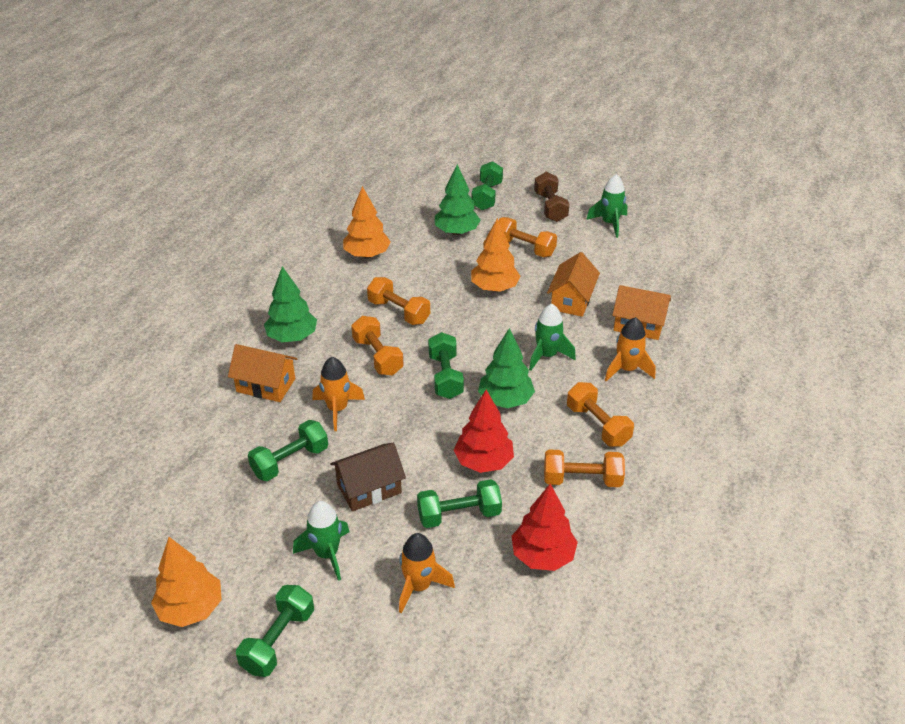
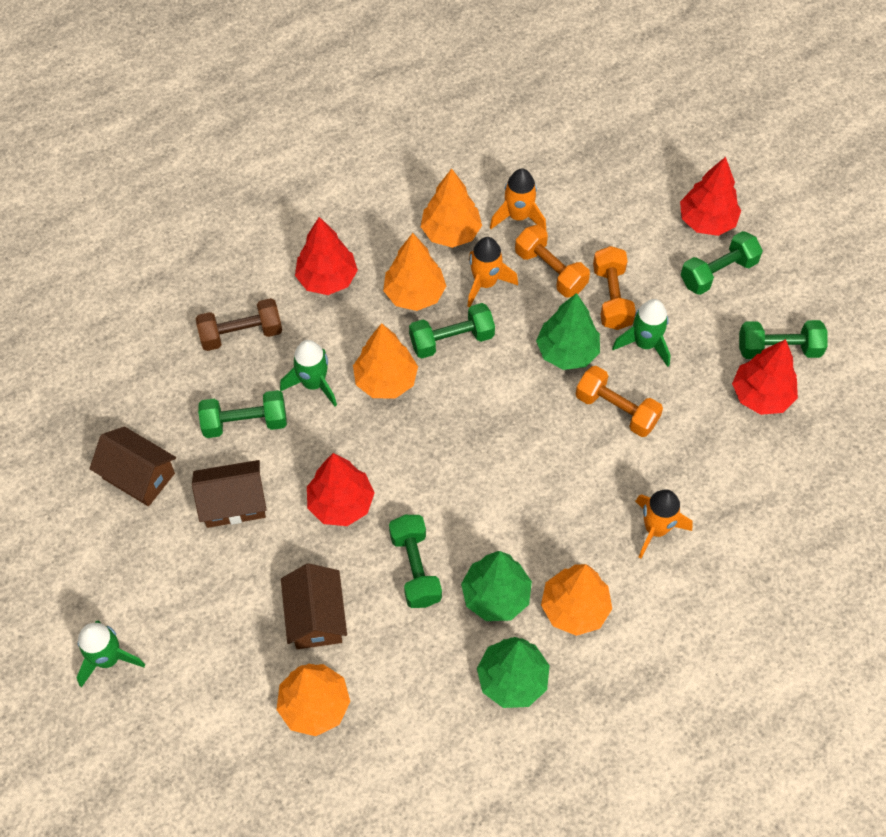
brown house: [330,443,406,512] = 1 -> [90,427,176,506] [192,460,267,528] [281,564,347,649] = 3
orange dumbbell: [351,316,403,376] [367,277,430,325] [499,217,557,257] [544,450,625,487] [567,382,634,447] = 5 -> [515,225,590,297] [576,366,663,437] [593,246,636,330] = 3
orange house: [228,344,298,402] [547,252,600,317] [612,285,671,340] = 3 -> none = 0
orange tree: [151,537,222,627] [343,186,391,258] [471,218,520,292] = 3 -> [277,664,350,736] [353,323,418,399] [383,233,446,311] [421,168,482,248] [541,564,612,636] = 5
red tree: [454,390,514,473] [512,484,578,571] = 2 -> [295,217,358,295] [307,453,375,526] [680,157,741,236] [732,339,798,415] = 4

